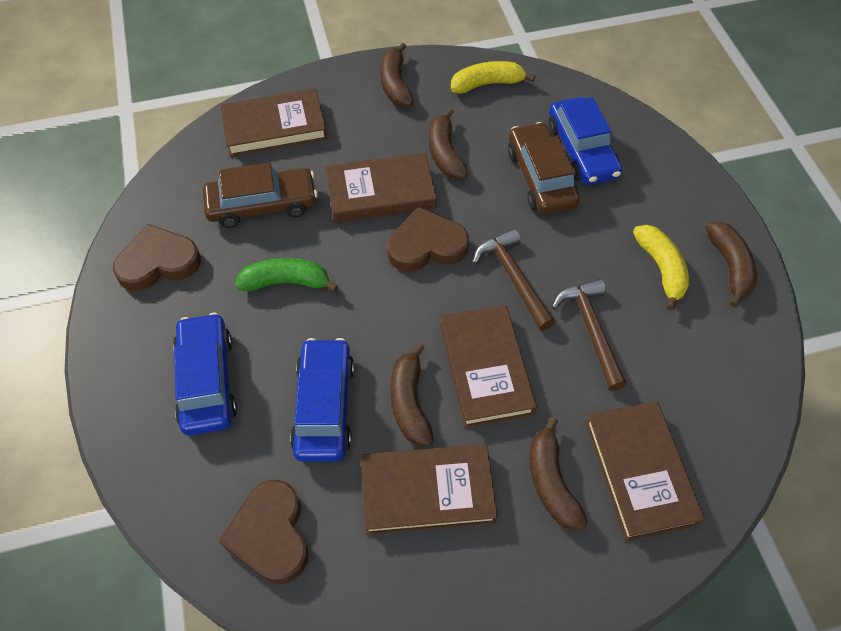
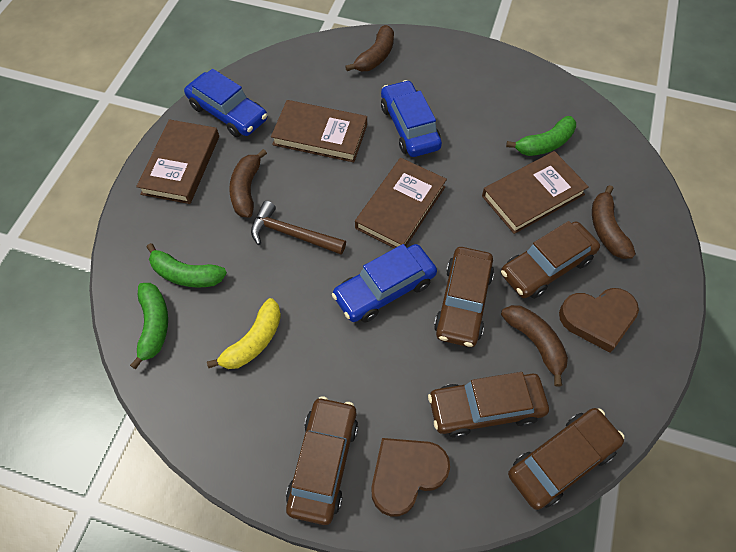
brown banana: [380,43,414,107] [390,343,433,446] [429,108,468,179] [530,417,588,530] [706,222,757,307] = 5 -> [229,149,267,218] [345,25,394,71] [501,305,568,387] [592,185,636,259] = 4
brown book: [220,89,327,156] [325,153,437,223] [361,444,497,535] [440,305,537,428] [585,401,704,541] = 5 -> [136,119,219,204] [271,100,367,162] [355,158,447,248] [482,151,589,234] = 4
brown car: [203,162,318,228] [508,122,579,214] = 2 -> [286,396,358,525] [428,372,549,438] [434,247,494,347] [501,221,600,299] [508,408,624,510] = 5
brown hammer: [473,229,555,330] [552,279,627,391] = 2 -> [251,201,346,255] = 1
brown heart: [113,224,201,291] [219,480,308,584] [387,207,469,272] = 3 -> [372,438,450,517] [559,288,639,353] = 2
green banana: [235,258,338,292] = 1 -> [130,283,168,369] [147,243,227,287] [506,116,576,156] = 3
yellow banana: [451,61,535,94] [633,225,689,311] = 2 -> [207,298,281,369] = 1

